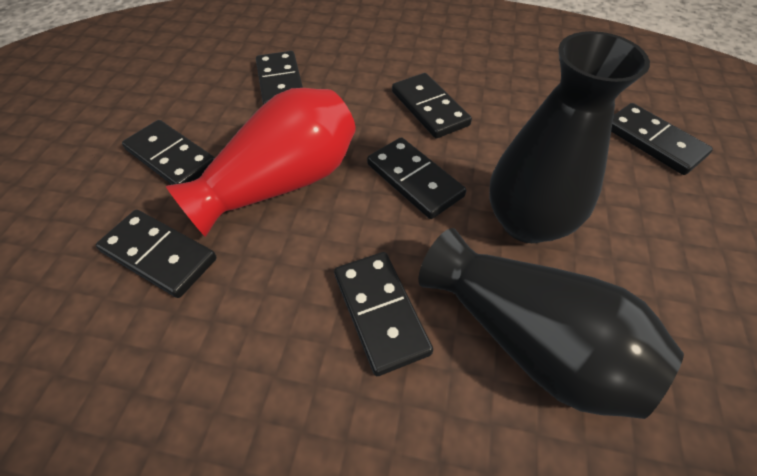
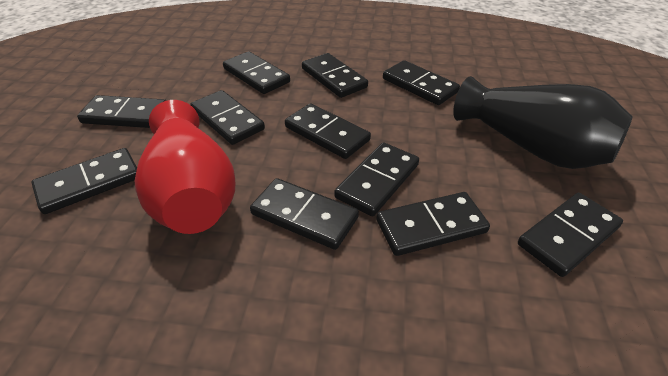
black domino: [96,210,217,298] [122,120,215,185] [256,51,303,105] [334,252,433,376] [367,137,466,219] [392,73,472,138] [611,103,713,175] = 7 -> [31,148,137,214] [77,95,167,128] [191,90,265,145] [223,51,290,94] [250,178,359,250] [285,103,371,159] [302,53,368,98] [334,142,419,216] [376,192,490,256] [383,60,460,105] [518,193,623,277] = 11
black vase: [418,228,684,419] [489,31,650,243] = 2 -> [453,76,633,169] = 1

